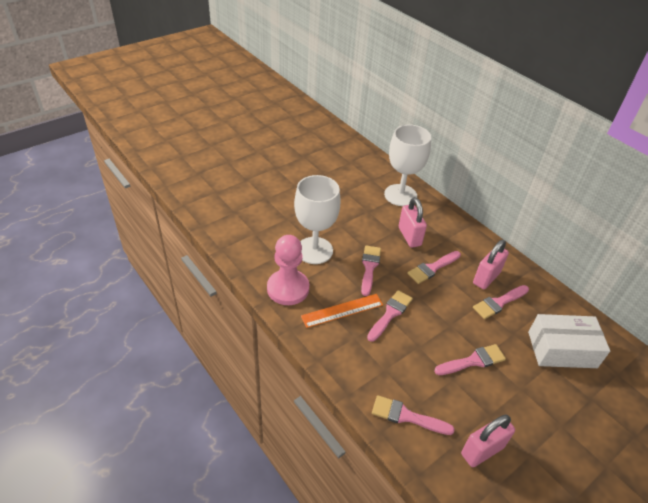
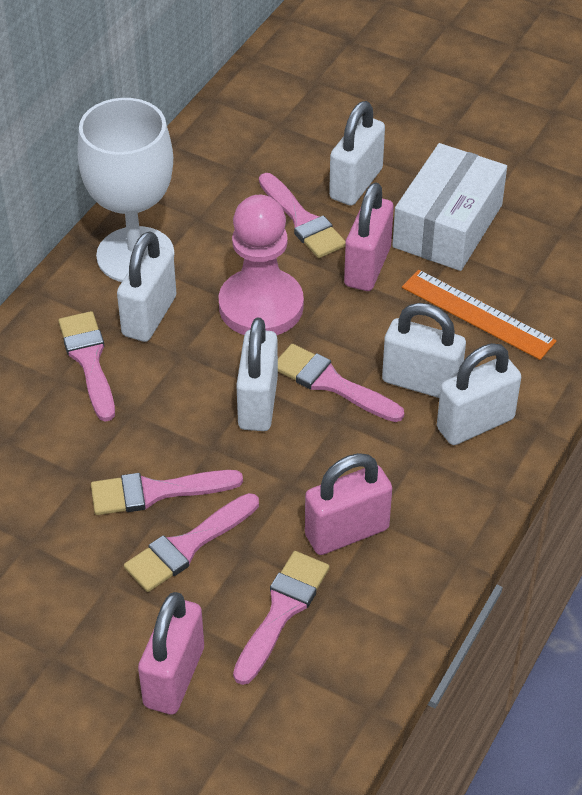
white goblet: [294,175,341,264] [384,125,431,206] = 2 -> [77,98,174,282] = 1
white padlock: none = 0 -> [117,231,176,342] [236,318,278,431] [329,101,385,205] [382,303,466,398] [437,343,521,445] = 5

